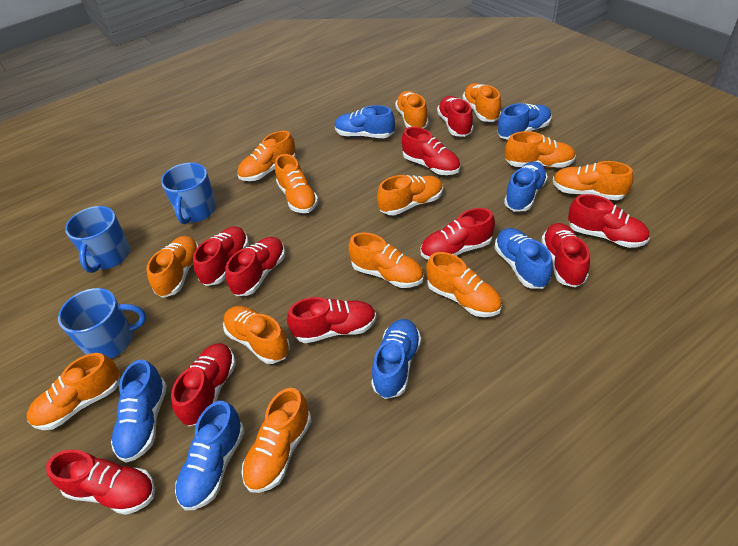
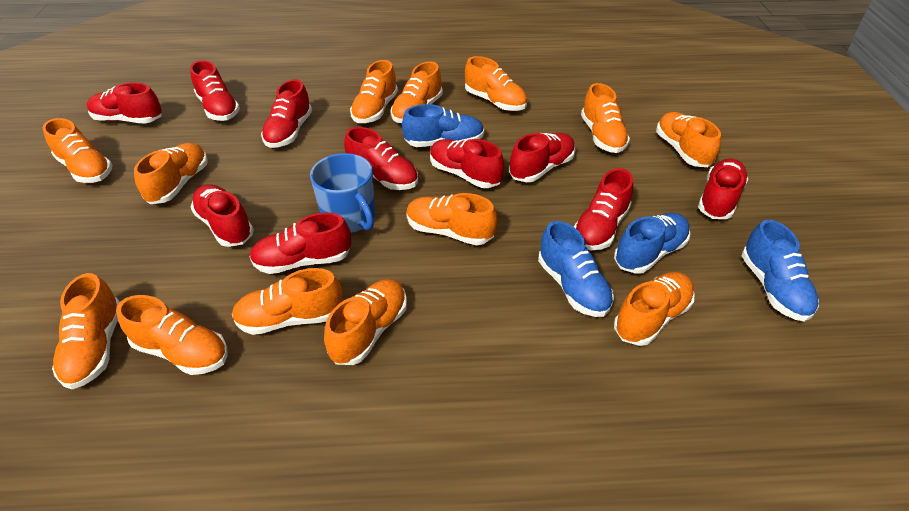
blue mug: [58,288,146,359] [65,206,130,273] [161,163,216,224] = 3 -> [310,153,375,233] = 1
blue shoe: [111,360,167,463] [175,401,244,510] [335,105,395,138] [371,319,421,399] [494,228,553,289] [497,103,552,140] [504,161,548,212] = 7 -> [402,104,484,147] [538,221,614,317] [614,213,690,274] [742,220,819,322] = 4

